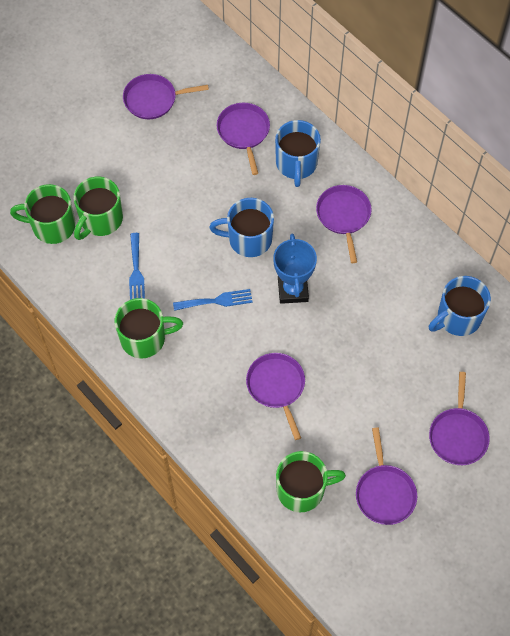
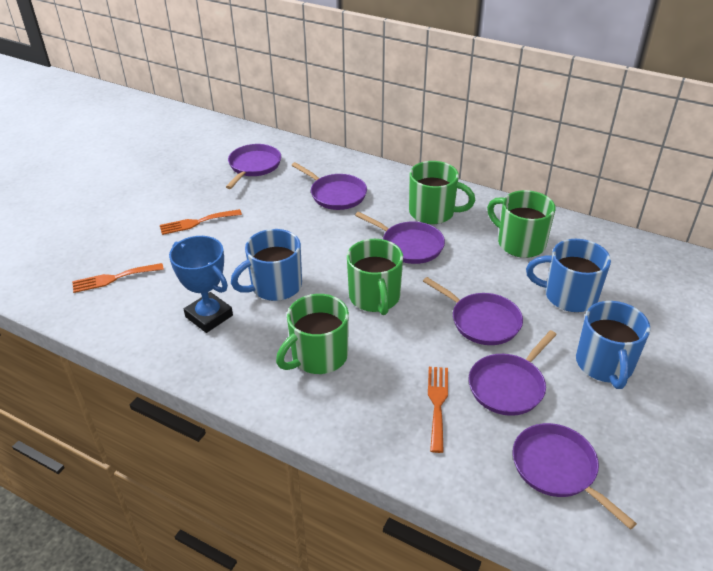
blue fork: [129,233,145,300] [173,289,253,311] = 2 -> none = 0
orange fork: none = 0 -> [72,263,164,293] [160,209,242,235] [428,367,448,453] = 3

